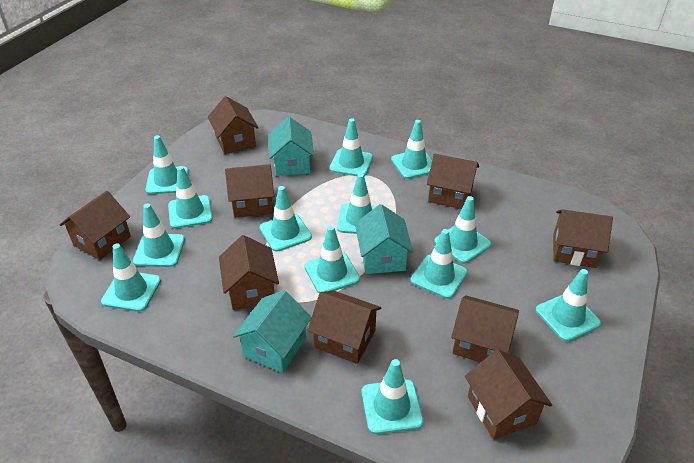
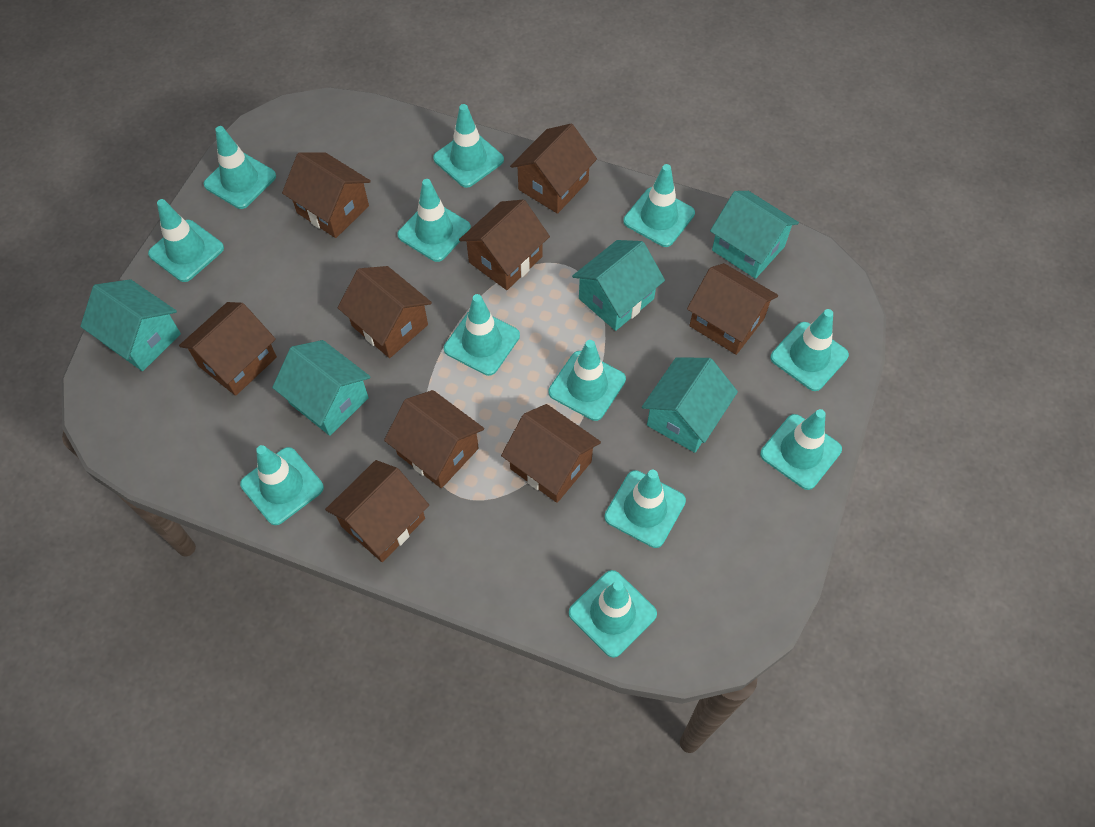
turquoise house: [233,290,312,373] [269,117,314,176] [355,204,413,274] = 3 -> [80,279,181,371] [272,340,371,436] [572,240,665,331] [642,357,738,453] [710,191,799,279] = 5
turquoise traffic cone: [101,244,161,312] [133,203,185,267] [146,135,188,194] [168,166,213,229] [259,186,312,252] [304,226,360,293] [329,118,373,176] [337,173,377,234] [362,359,423,434] [391,120,432,179] [410,229,468,299] [434,196,491,264] [536,269,601,342] = 13 -> [148,199,224,282] [204,126,276,209] [240,445,324,525] [397,179,471,262] [433,104,504,188] [444,294,520,376] [549,340,626,421] [569,570,657,658] [604,470,686,548] [623,164,695,247] [760,409,842,490] [770,309,849,391] = 12

